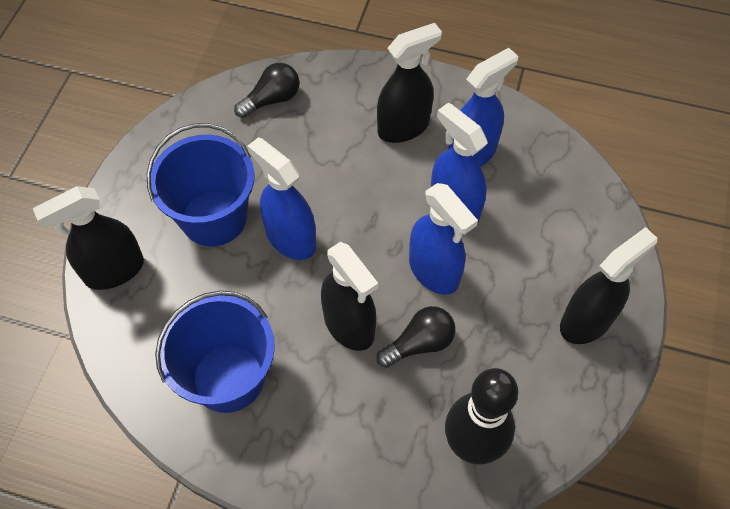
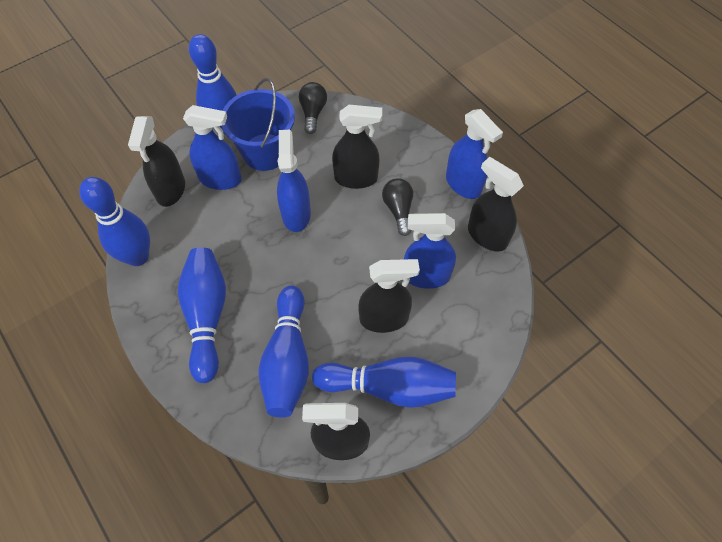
black bowling pin: [445,368,518,464] = 1 -> none = 0
black spray bottle: [33,186,144,290] [321,242,378,351] [377,23,442,143] [560,227,658,344] = 4 -> [128,116,185,207] [302,403,370,460] [332,105,382,189] [358,259,420,333] [468,157,524,251] = 5
blue bowling pin: none = 0 -> [79,177,150,266] [178,247,226,383] [189,34,237,134] [258,285,309,418] [312,356,456,408] = 5
blue bucket: [147,123,255,247] [155,291,275,413] = 2 -> [222,78,295,171] = 1

